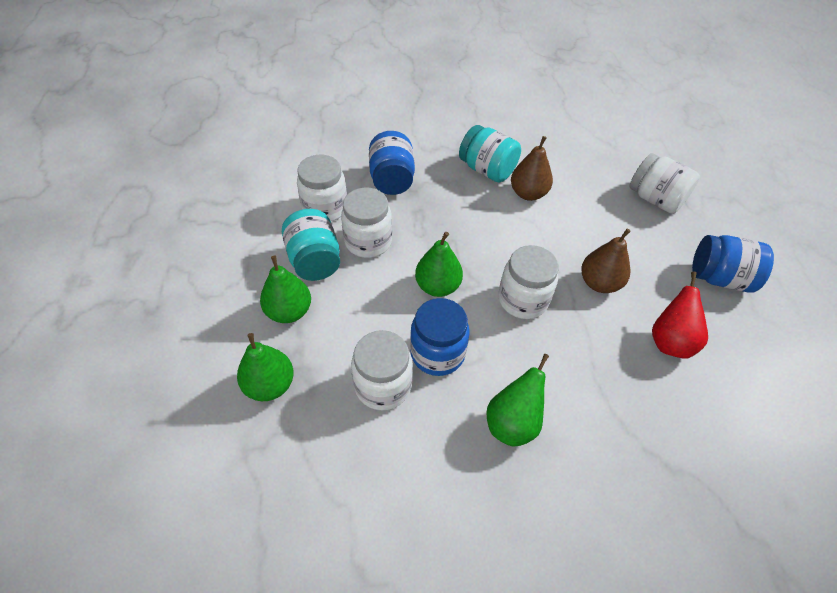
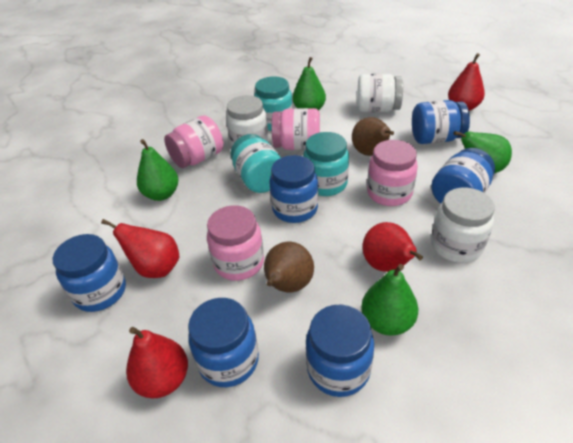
blue jar: [369,131,415,195] [410,298,469,376] [692,235,774,293] = 3 -> [53,234,126,312] [188,298,259,387] [269,155,318,223] [306,305,374,397] [412,100,470,144] [431,148,495,204] = 6
pink jar: none = 0 -> [164,115,223,168] [207,205,264,281] [272,108,320,150] [367,140,418,206] = 4
red pear: [652,272,708,359] = 1 -> [101,219,179,278] [126,327,188,398] [362,222,423,272] [448,53,485,111] = 4
turquoise jar: [282,209,340,281] [459,125,521,183] = 2 -> [230,134,281,193] [254,76,293,131] [303,132,349,196] = 3
white jar: [297,155,347,221] [341,188,392,258] [351,330,413,410] [498,245,559,319] [630,153,700,214] = 5 -> [226,95,268,146] [357,74,403,112] [431,188,495,263] = 3

